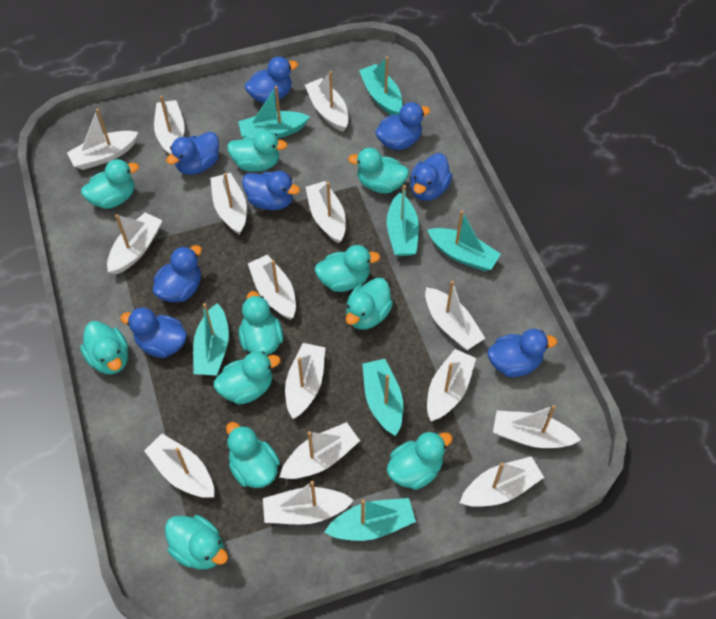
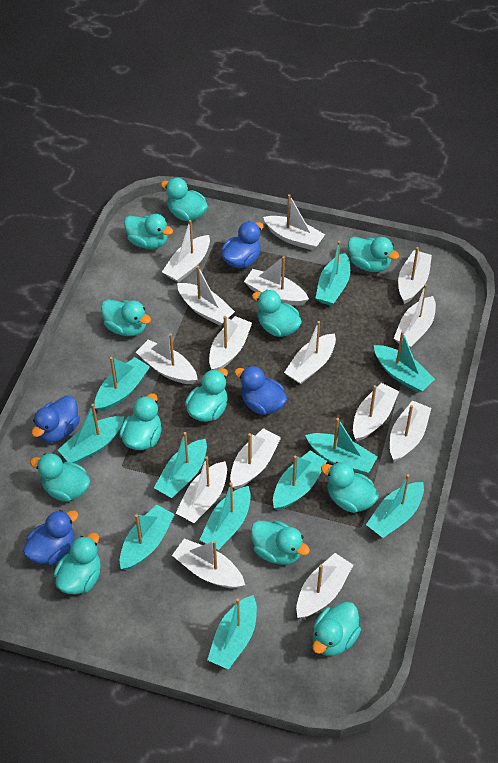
blue duck: [120,307,187,358] [153,245,202,302] [166,132,219,175] [242,171,300,210] [245,57,298,103] [375,102,430,150] [410,153,452,201] [488,329,557,377] = 8 -> [23,510,78,565] [32,396,80,443] [221,221,264,268] [234,366,287,415] = 4
turquoise boat: [193,303,229,375] [238,86,310,138] [324,498,416,541] [359,56,403,115] [362,359,403,436] [387,185,419,256] [427,210,501,272] = 7 -> [58,404,124,464] [94,357,150,412] [120,504,175,570] [154,432,207,498] [200,482,251,550] [207,595,257,670] [273,450,327,510] [305,418,377,474] [316,241,350,306] [366,474,424,538] [374,331,435,393] = 11
turquoise duck: [80,321,128,374] [81,159,139,209] [165,515,228,569] [214,352,280,405] [226,422,280,488] [227,130,287,172] [239,291,283,355] [315,245,380,292] [346,278,393,330] [348,148,409,193] [387,431,453,490] = 11 -> [30,453,90,502] [54,533,101,595] [101,300,151,336] [119,393,162,450] [124,214,173,249] [161,178,208,221] [185,368,228,422] [251,521,310,565] [252,290,302,337] [313,602,361,656] [321,462,379,513] [348,237,399,272] = 12

